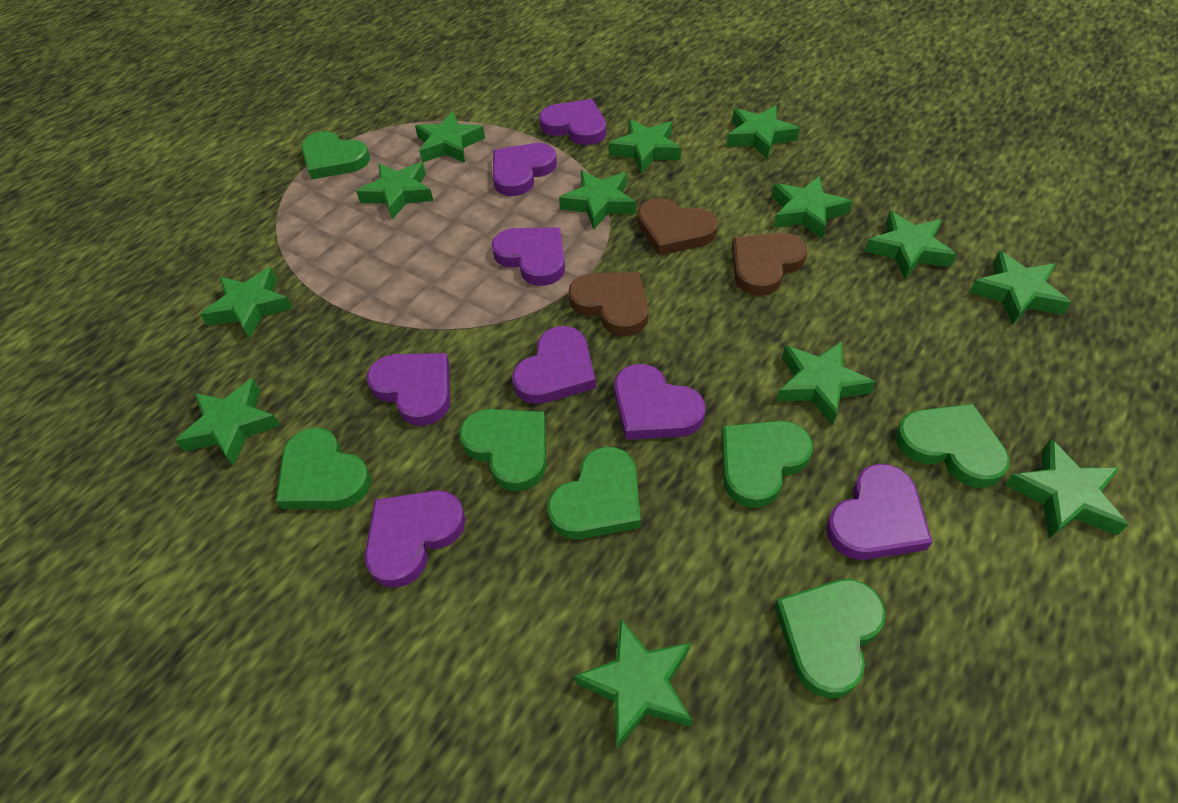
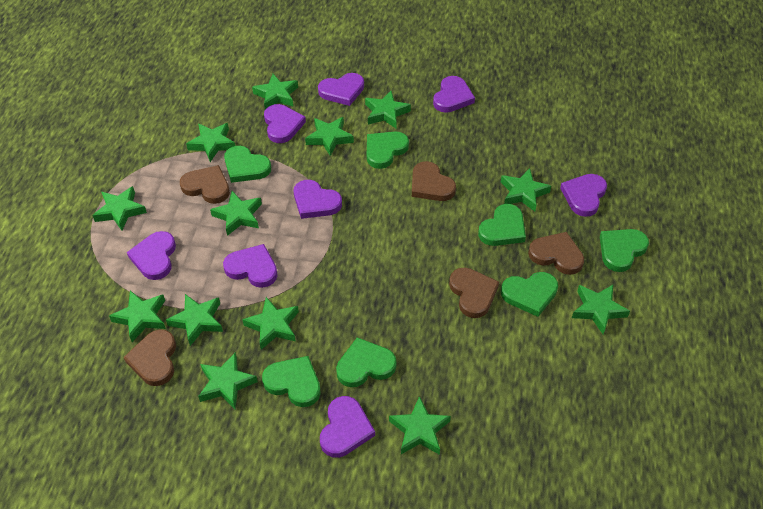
brown heart: [568,272,649,336] [638,198,718,255] [732,233,807,296] = 3 -> [123,329,176,386] [180,165,230,204] [412,161,456,201] [449,268,499,318] [528,232,584,275] = 5

